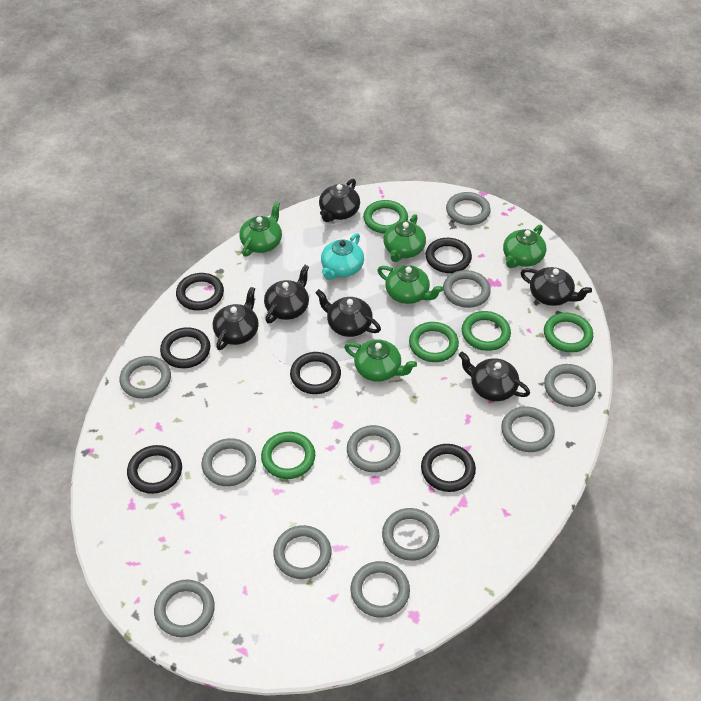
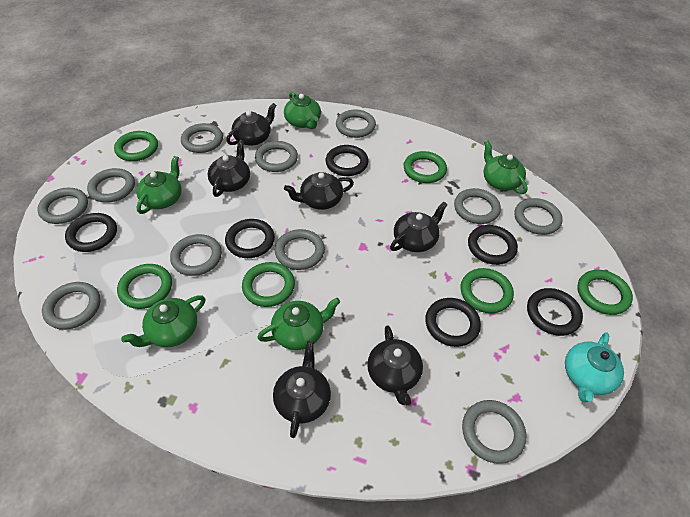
green ring: [261,432,315,479] [363,200,408,234] [409,322,459,362] [462,311,511,351] [544,313,593,353] = 5 -> [114,131,158,161] [117,264,172,309] [242,262,295,307] [404,151,447,183] [461,268,514,313] [577,270,633,315] = 6

